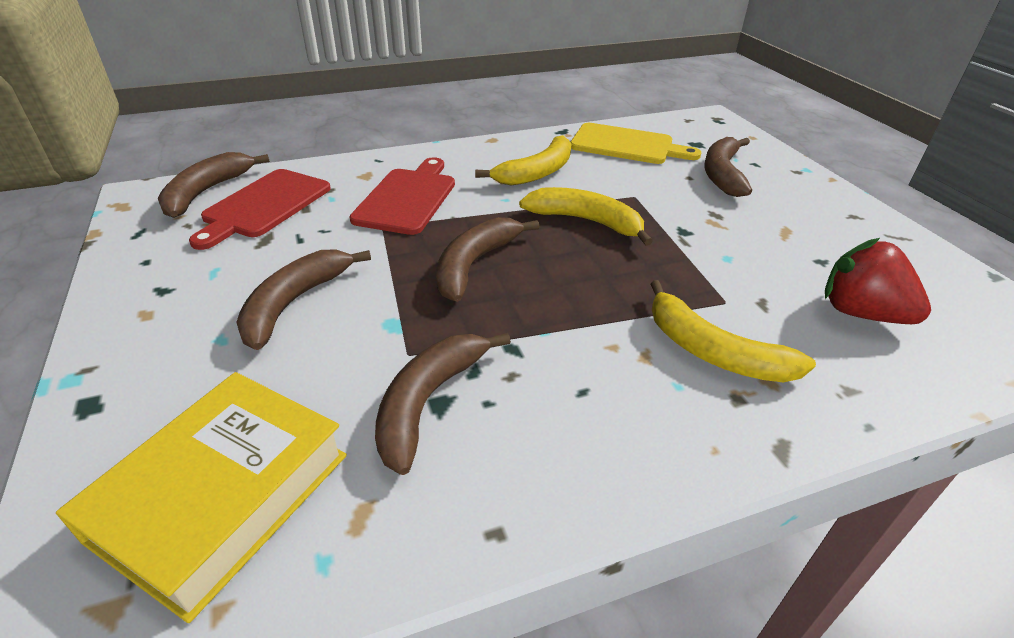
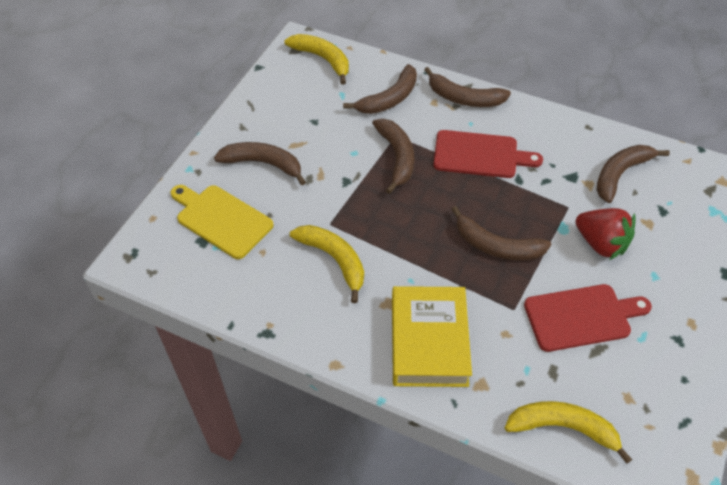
brown banana: [158,152,270,218] [236,250,371,350] [375,333,511,475] [436,217,539,302] [704,137,752,197] = 5 -> [214,142,306,185] [343,64,417,114] [372,119,414,194] [424,67,511,107] [452,206,551,260] [597,145,670,203] = 6

